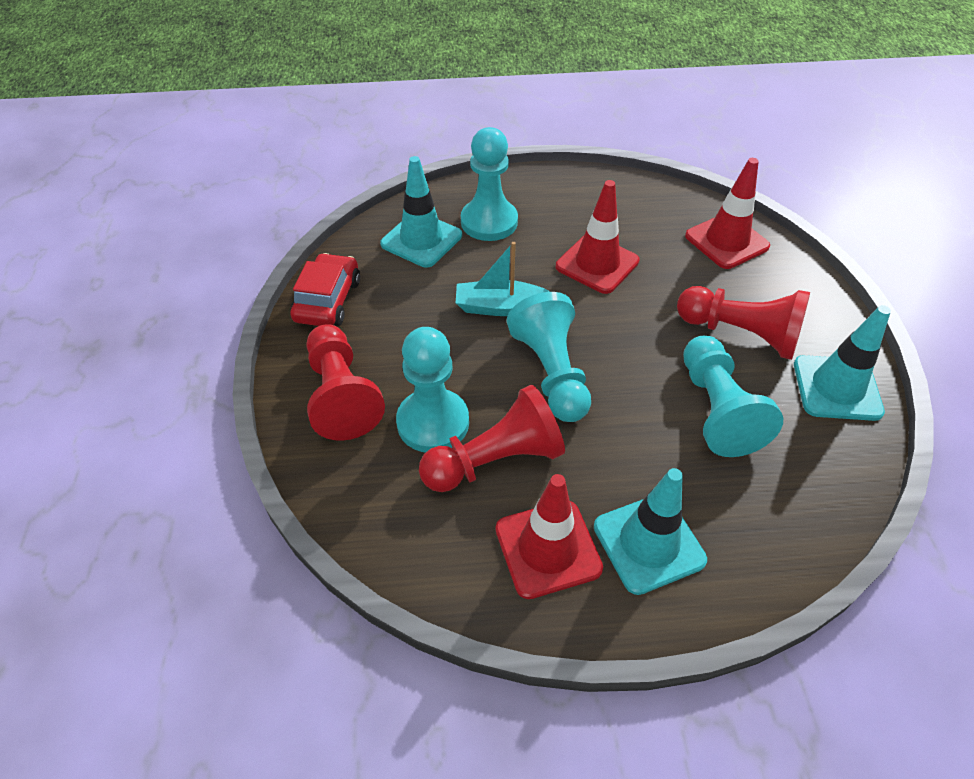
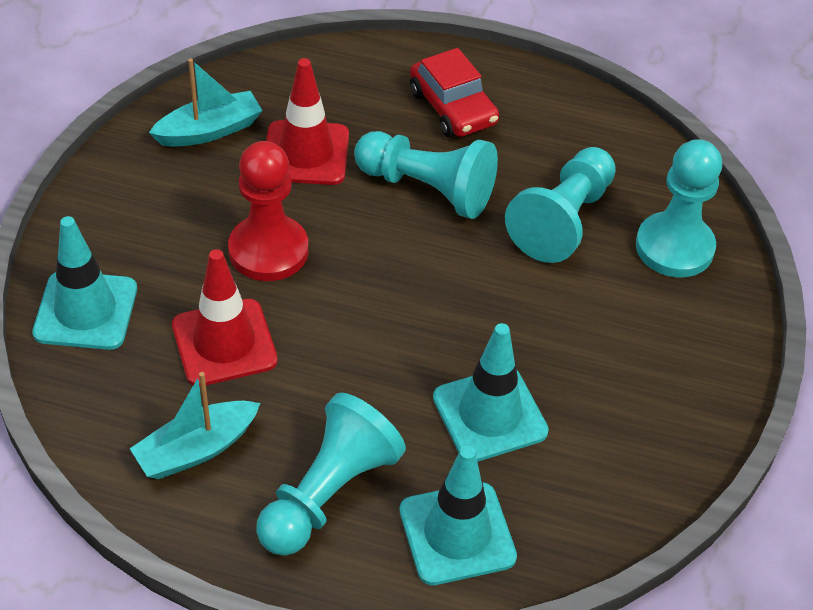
red pawn: [307,324,385,441] [419,385,565,492] [677,286,810,360] = 3 -> [228,141,308,281] = 1
red traffic cone: [495,474,603,599] [556,180,640,294] [685,158,770,269] = 3 -> [172,249,278,386] [266,58,349,185] = 2
turquoise boat: [456,242,550,316] = 1 -> [129,372,260,479] [149,59,263,147] = 2

